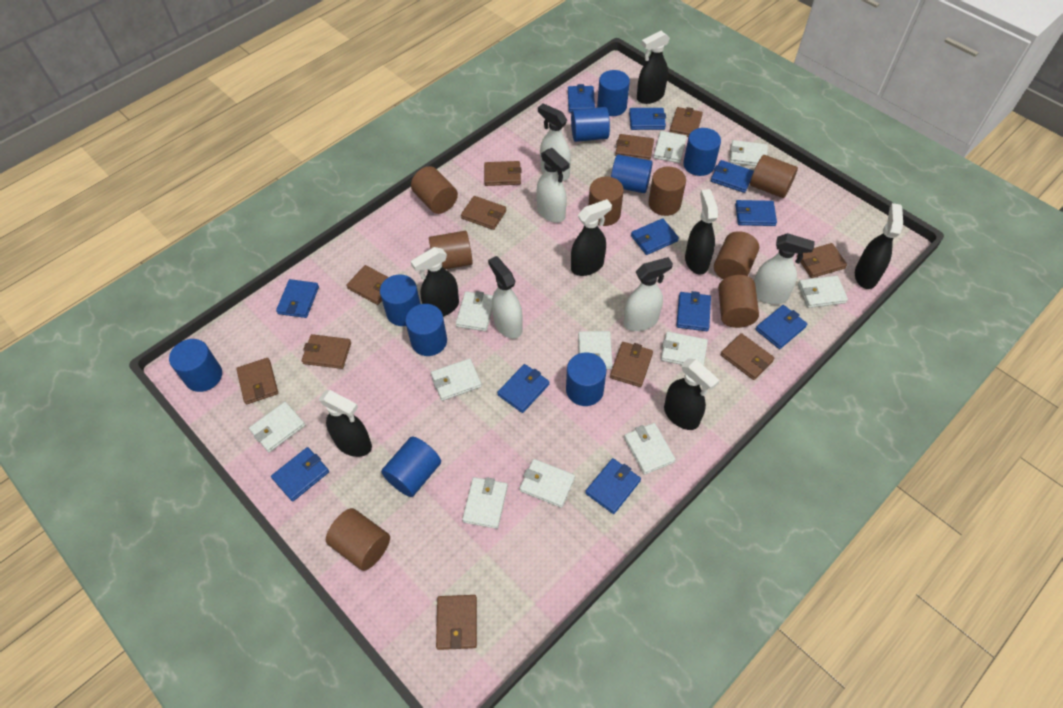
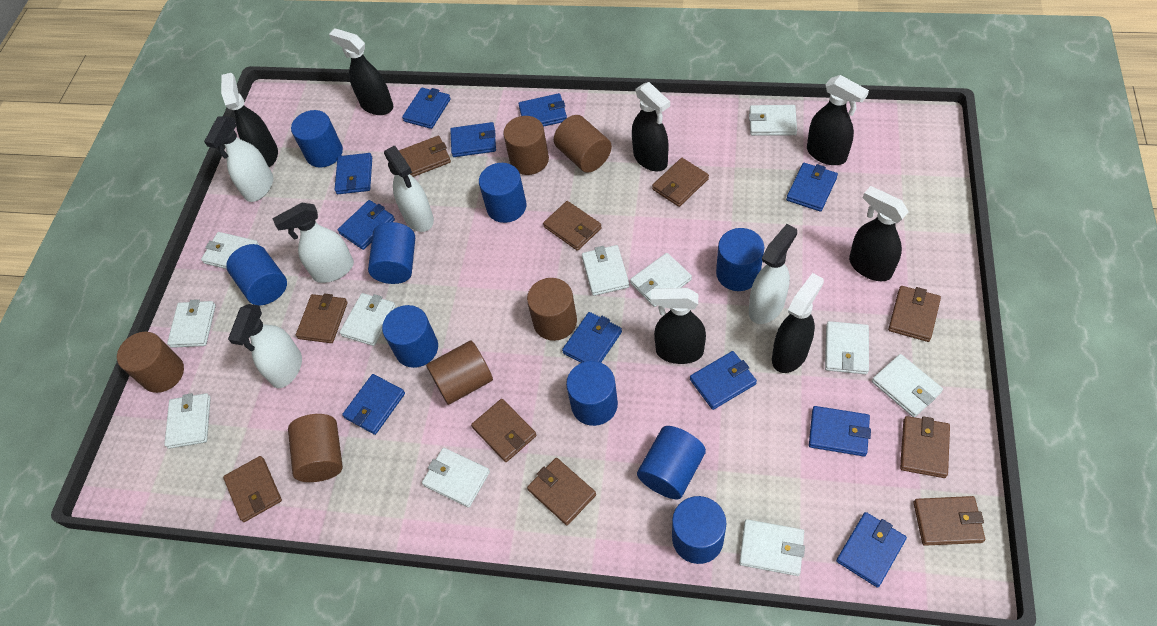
brown cylinder: [326,508,390,571] [411,166,458,214] [429,231,473,269] [588,176,624,226] [648,166,686,216] [714,231,759,279] [718,275,759,328] [750,155,798,198] = 8 -> [117,332,184,393] [288,414,343,482] [426,341,493,405] [503,116,549,175] [527,278,577,341] [554,115,612,173] = 6
brown wallet: [236,358,278,404] [302,334,351,369] [346,265,389,305] [436,595,477,650] [461,196,506,230] [484,161,521,186] [610,342,653,387] [615,134,654,160] [670,107,703,137] [721,333,775,380] [797,243,847,278] = 11 -> [223,456,282,522] [296,293,348,343] [399,136,451,177] [471,399,537,462] [527,458,596,525] [543,201,602,251] [652,158,709,207] [888,286,941,342] [900,416,950,478] [914,496,985,546] = 10

